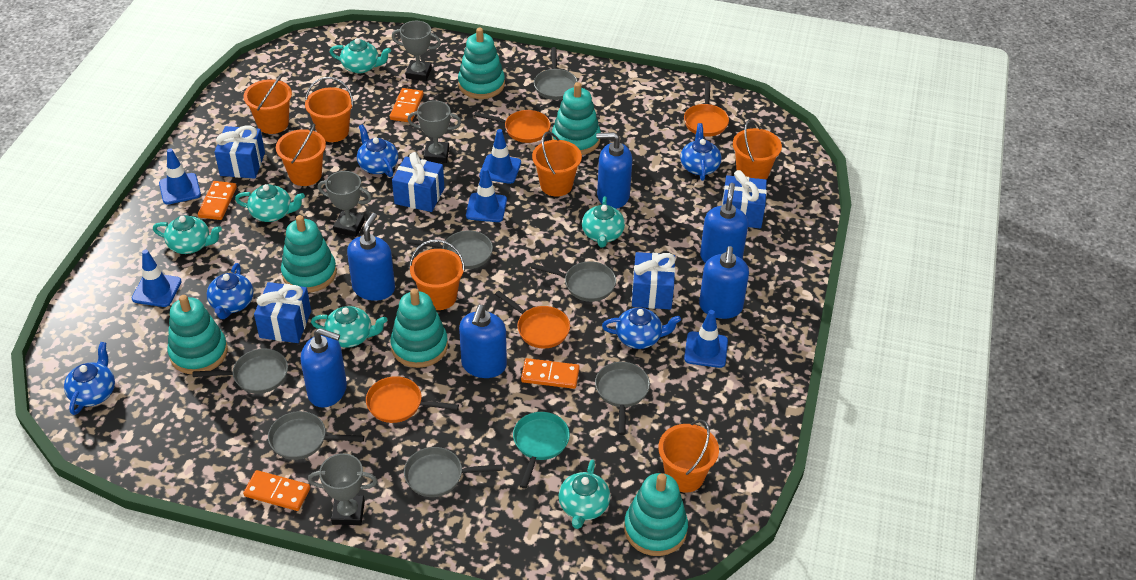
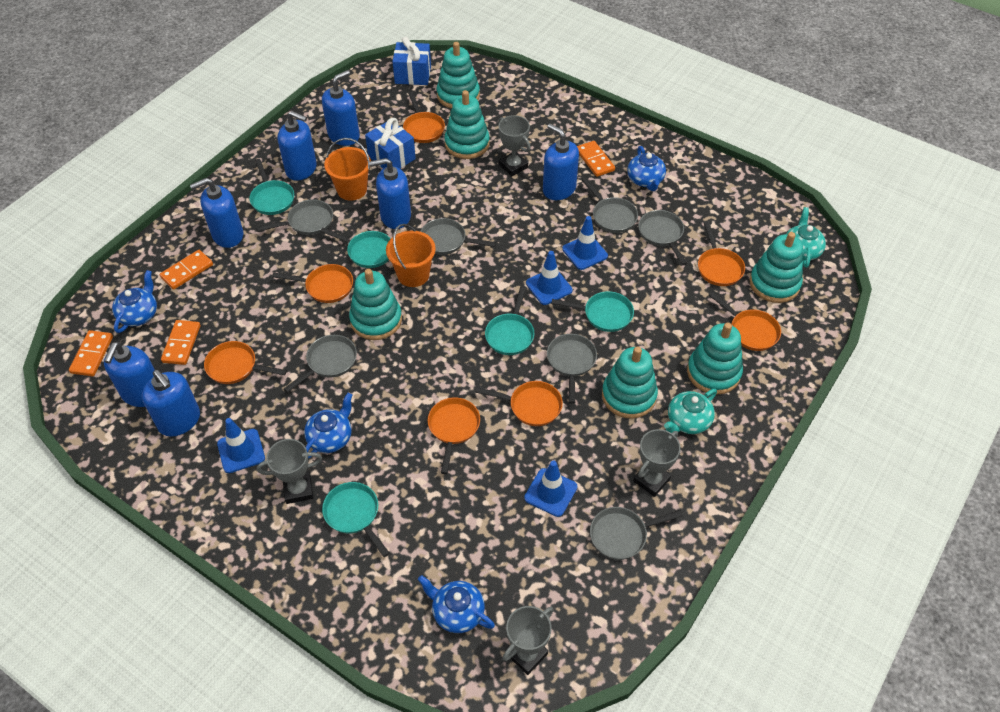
blue gift: [215,125,265,179] [254,282,311,343] [392,152,444,212] [632,252,676,310] [722,170,767,228] = 5 -> [365,118,416,169] [392,36,431,85] = 2
blue soap dispenser: [301,328,347,408] [347,213,395,301] [459,305,507,378] [596,132,632,209] [699,246,749,319] [700,183,748,263] = 6 -> [104,342,155,407] [142,370,200,437] [190,178,243,248] [277,111,317,181] [322,70,360,146] [369,158,411,229] [543,124,579,200] = 7
blue teapot: [64,342,115,415] [207,263,254,319] [357,124,398,177] [602,308,681,349] [680,123,721,181] = 5 -> [112,270,157,333] [304,393,352,459] [418,575,495,633] [627,146,666,191] = 4
blue traffic cone: [132,249,182,307] [159,149,201,205] [466,168,507,222] [479,129,521,184] [684,310,728,368] = 5 -> [217,418,265,473] [524,460,577,517] [526,251,572,305] [562,216,608,270] = 4
orange bucket: [243,74,292,134] [276,124,326,186] [305,77,354,142] [409,240,465,310] [532,132,582,196] [658,420,719,493] [733,120,782,180] = 7 -> [324,138,371,201] [386,224,436,287] = 2
orange pan: [366,376,459,423] [474,110,551,143] [495,291,570,349] [684,81,729,137] = 4 -> [204,341,287,384] [272,264,353,303] [403,91,445,143] [428,397,480,474] [475,381,563,426] [698,222,745,286] [709,292,781,351] = 7
turquoise pan: [513,412,570,489] = 1 -> [250,159,294,215] [320,227,391,268] [322,482,390,557] [485,286,534,355] [551,291,634,332] = 5
turquoise teapot: [153,215,222,254] [235,184,305,222] [311,306,387,348] [330,38,391,73] [559,460,610,529] [582,196,625,248] = 6 -> [664,389,717,434] [786,207,826,268] = 2

